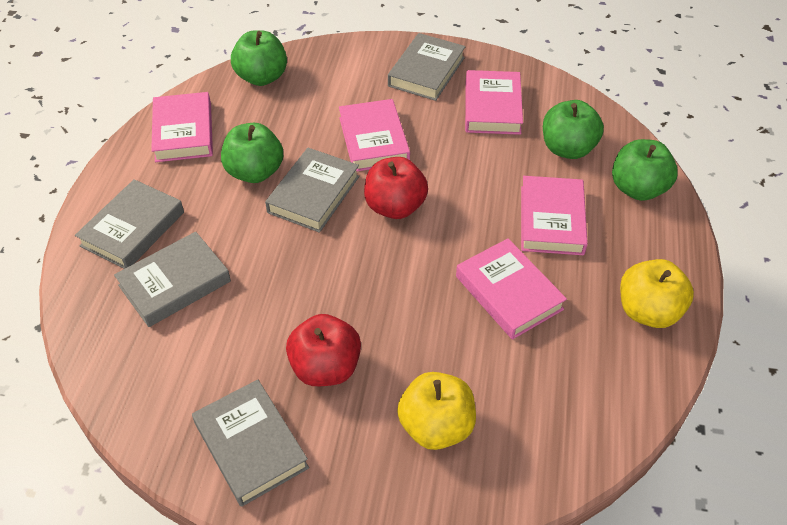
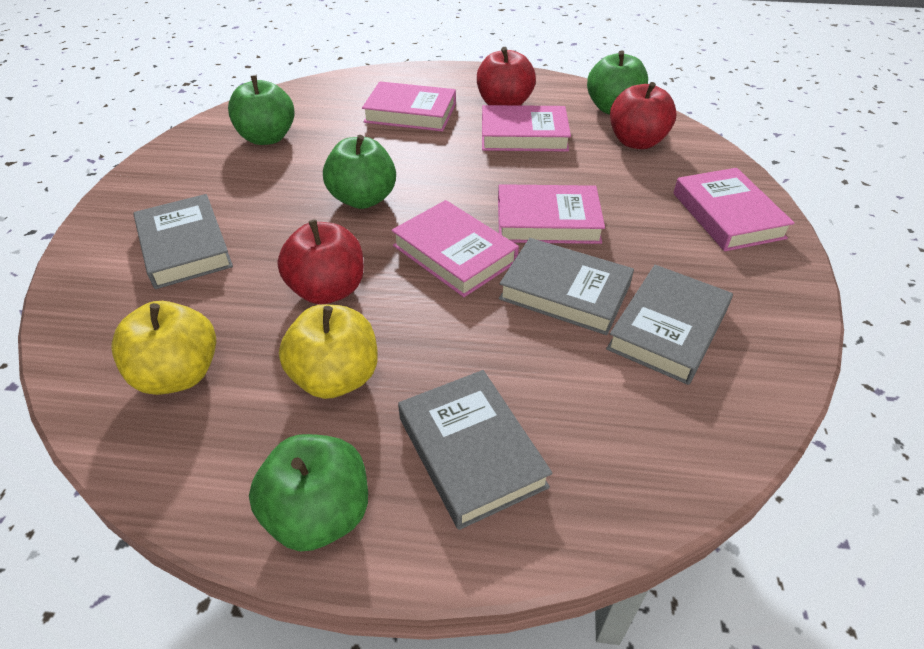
grey book: [75,179,184,269] [114,232,231,327] [192,379,309,507] [265,148,359,233] [388,33,466,101] = 5 -> [133,194,233,289] [398,370,552,530] [499,238,634,335] [606,265,733,385] = 4
red apple: [286,314,361,386] [364,157,428,219] = 2 -> [277,220,364,304] [477,47,536,105] [610,82,676,149] = 3

